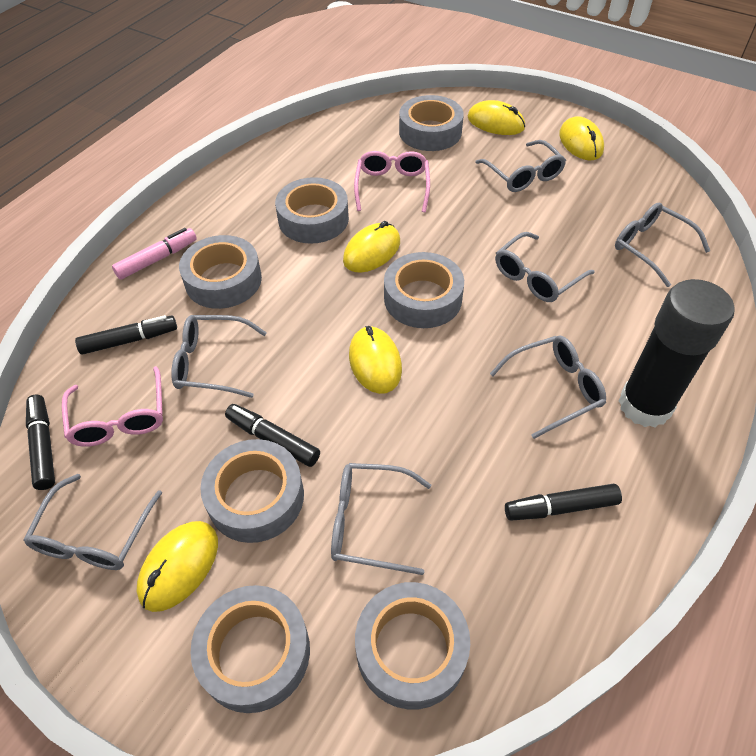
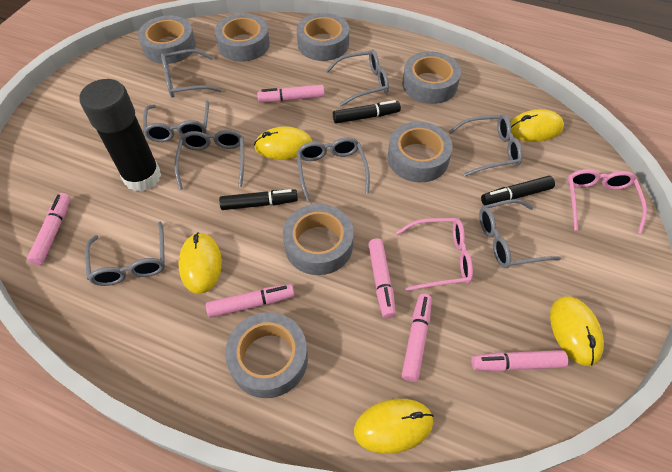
black marker: [26,394,55,490] [75,315,177,355] [225,404,320,467] [505,484,622,521] = 4 -> [219,189,298,210] [333,100,401,124] [481,176,555,206] = 3
grey glasses: [23,474,162,570] [171,315,267,398] [331,463,431,575] [475,140,566,192] [490,336,606,439] [495,232,594,302] [615,203,710,287] = 7 -> [85,222,165,286] [143,100,209,142] [161,49,222,97] [174,130,244,190] [296,137,370,203] [326,49,389,106] [449,114,523,176] [479,199,561,268] = 8
pink marker: [112,228,197,280] = 1 -> [27,193,71,265] [206,284,294,318] [257,85,325,102] [368,238,396,318] [402,294,432,382] [471,350,568,371] = 6

